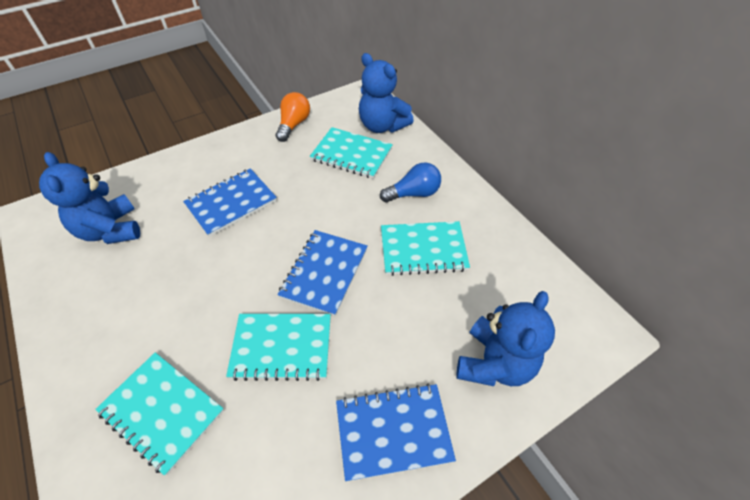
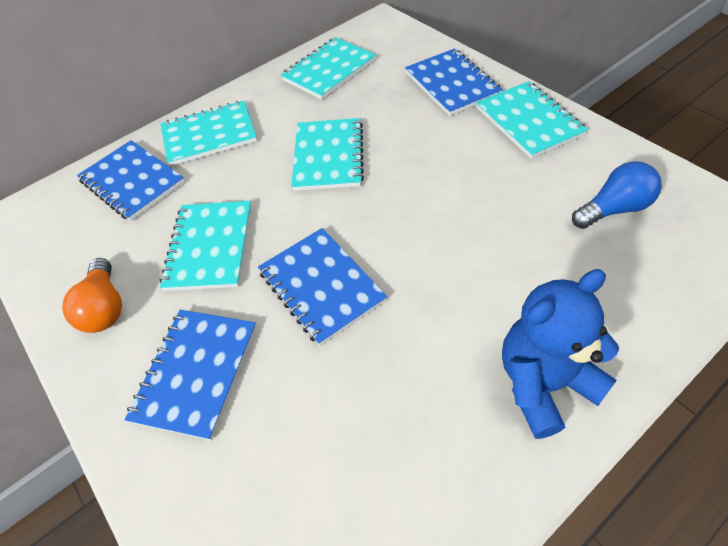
blue notebook: [183,168,277,237] [278,230,368,316] [336,384,456,481] = 3 -> [77,140,185,221] [125,310,257,441] [258,228,387,346] [405,48,503,116] = 4
blue teddy bear: [39,152,140,244] [359,53,414,133] [456,291,555,386] = 3 -> [502,269,619,439] = 1
turquoise notebook: [95,352,224,475] [226,314,331,381] [310,127,393,179] [381,221,470,276] = 4 -> [159,201,252,291] [161,101,257,166] [280,37,376,100] [291,118,364,191] [476,81,588,159] = 5

